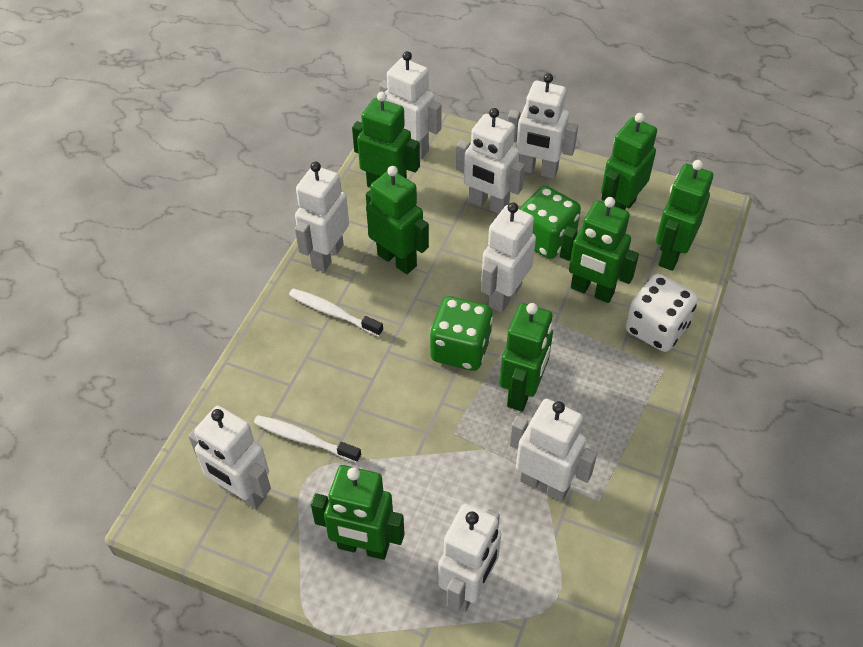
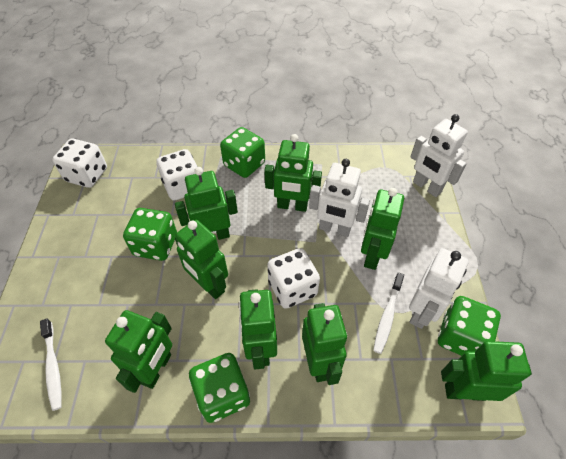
green dice: [430,296,493,371] [519,186,581,259] = 2 -> [123,208,177,261] [189,353,250,423] [220,127,265,178] [438,296,501,356] = 4
green robot: [311,465,405,560] [352,92,420,188] [366,166,429,274] [500,303,553,412] [560,197,639,303] [601,113,657,210] [656,160,713,271] = 7 -> [105,310,172,393] [175,167,238,240] [175,220,228,299] [238,289,277,369] [264,134,322,212] [302,303,347,385] [361,188,404,270] [441,341,532,401] = 8
white dice: [626,274,698,352] = 1 -> [52,139,107,188] [156,149,198,201] [267,248,320,309] = 3
white robot: [188,406,271,509] [295,162,349,272] [379,51,441,159] [438,504,501,612] [456,108,525,214] [481,202,536,313] [508,73,578,179] [509,399,597,501] = 8 -> [309,159,370,237] [409,248,468,329] [410,114,468,197] = 3

